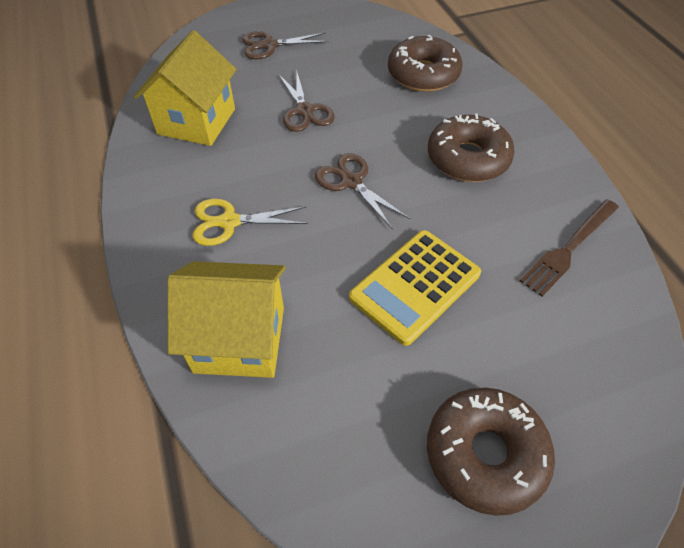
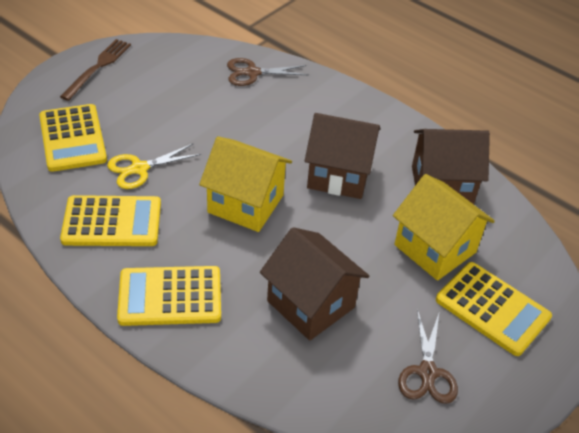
brown donut: [388,35,462,92] [427,388,555,516] [428,114,515,182] = 3 -> none = 0
brown house: none = 0 -> [260,227,369,341] [305,113,381,199] [412,129,490,204] = 3
brown scissors: [242,31,329,60] [278,69,334,132] [315,153,410,230] = 3 -> [227,58,308,86] [398,309,458,404] = 2
yellow calculator: [349,230,481,346] = 1 -> [39,104,107,172] [60,195,161,246] [117,266,221,326] [436,262,552,356] = 4

